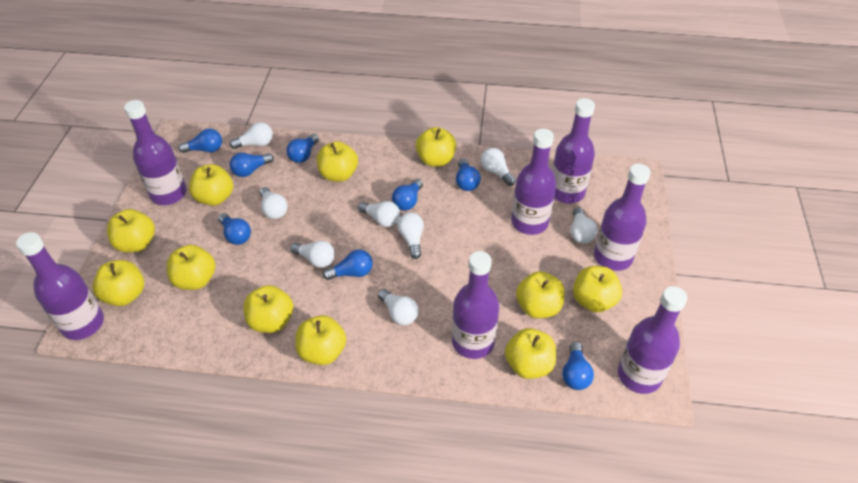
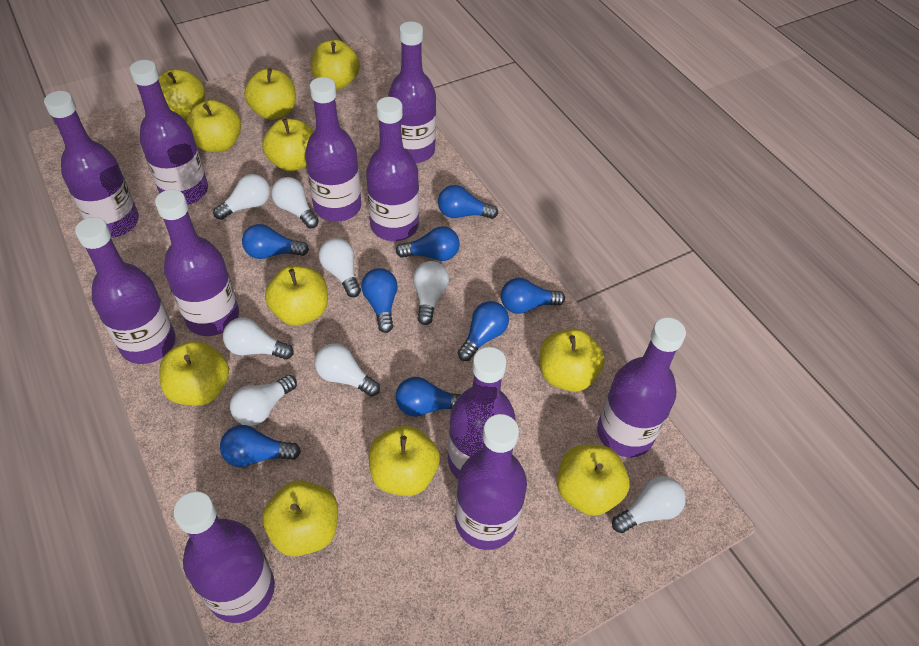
purple bottle: [16,232,104,340] [124,100,187,205] [452,251,499,359] [511,129,556,235] [552,98,595,204] [594,164,651,271] [618,286,687,394] = 7 -> [44,91,139,238] [75,217,176,364] [130,60,208,205] [155,189,239,336] [173,491,275,623] [305,77,361,222] [366,97,419,241] [388,21,436,163] [448,347,515,479] [455,414,527,550] [597,317,686,457] = 11

